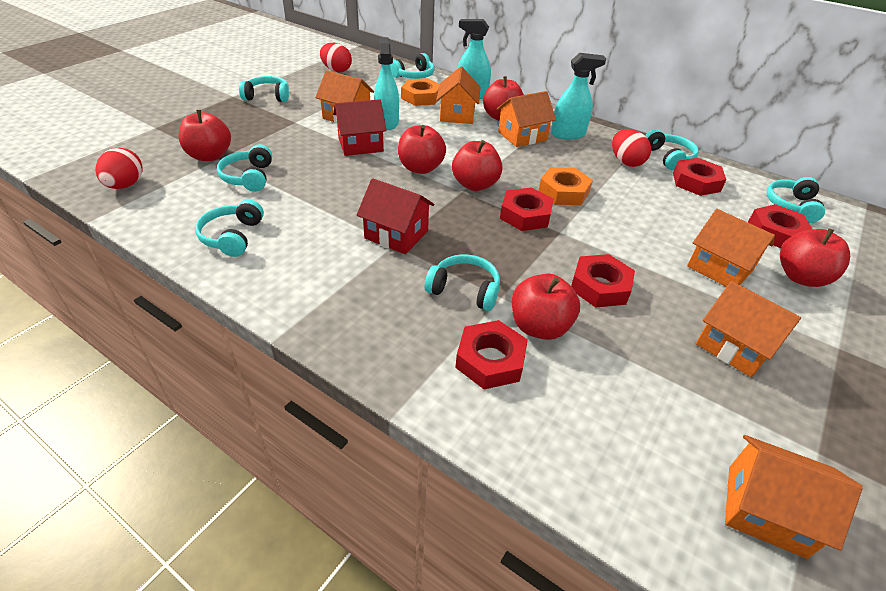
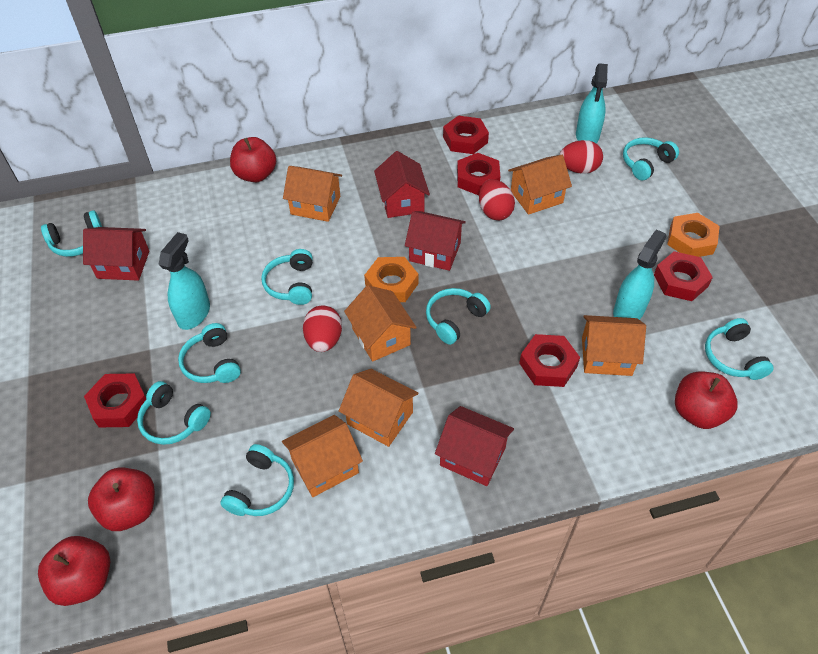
red apple: [179,110,231,161] [398,125,446,174] [452,140,503,191] [483,76,524,121] [512,274,580,340] [780,228,850,287] = 6 -> [38,536,110,606] [88,467,155,531] [230,137,276,182] [675,372,738,429] = 4
red house: [333,99,387,156] [357,178,435,254] = 2 -> [83,227,149,281] [374,151,430,218] [405,211,466,271] [435,406,514,486] = 4
turquoise headphones: [195,199,264,257] [217,144,272,192] [239,76,289,102] [390,53,434,79] [425,254,500,311] [645,129,699,170] [767,177,825,223] = 7 -> [41,210,102,257] [137,381,211,445] [178,323,241,383] [220,444,294,516] [261,249,313,305] [426,288,491,345] [623,137,679,180] [705,318,774,380] = 8

